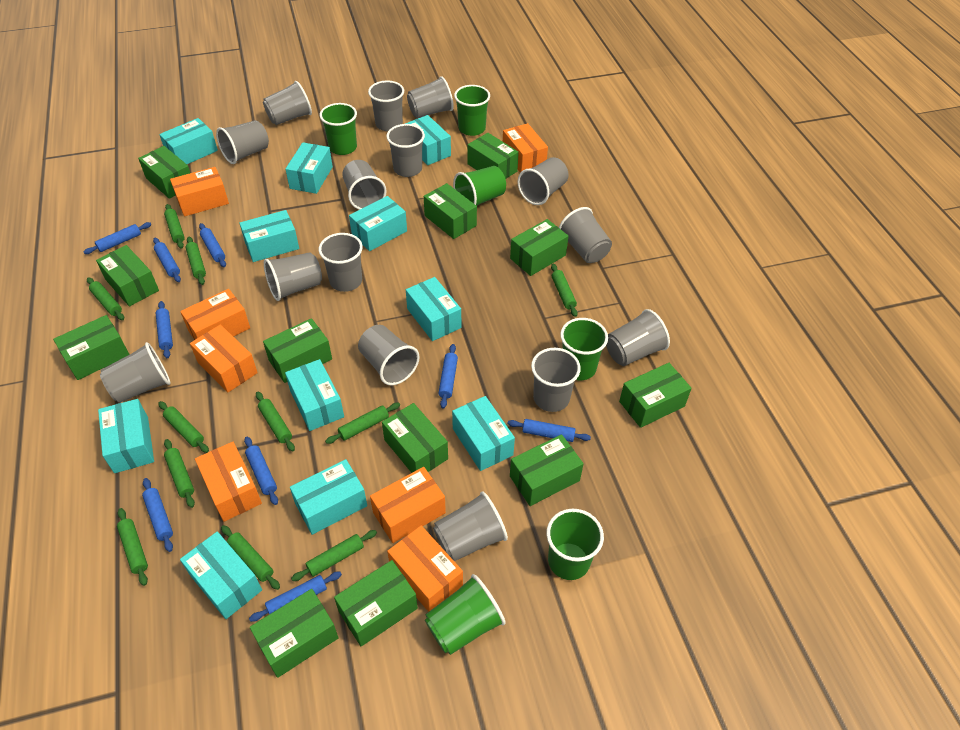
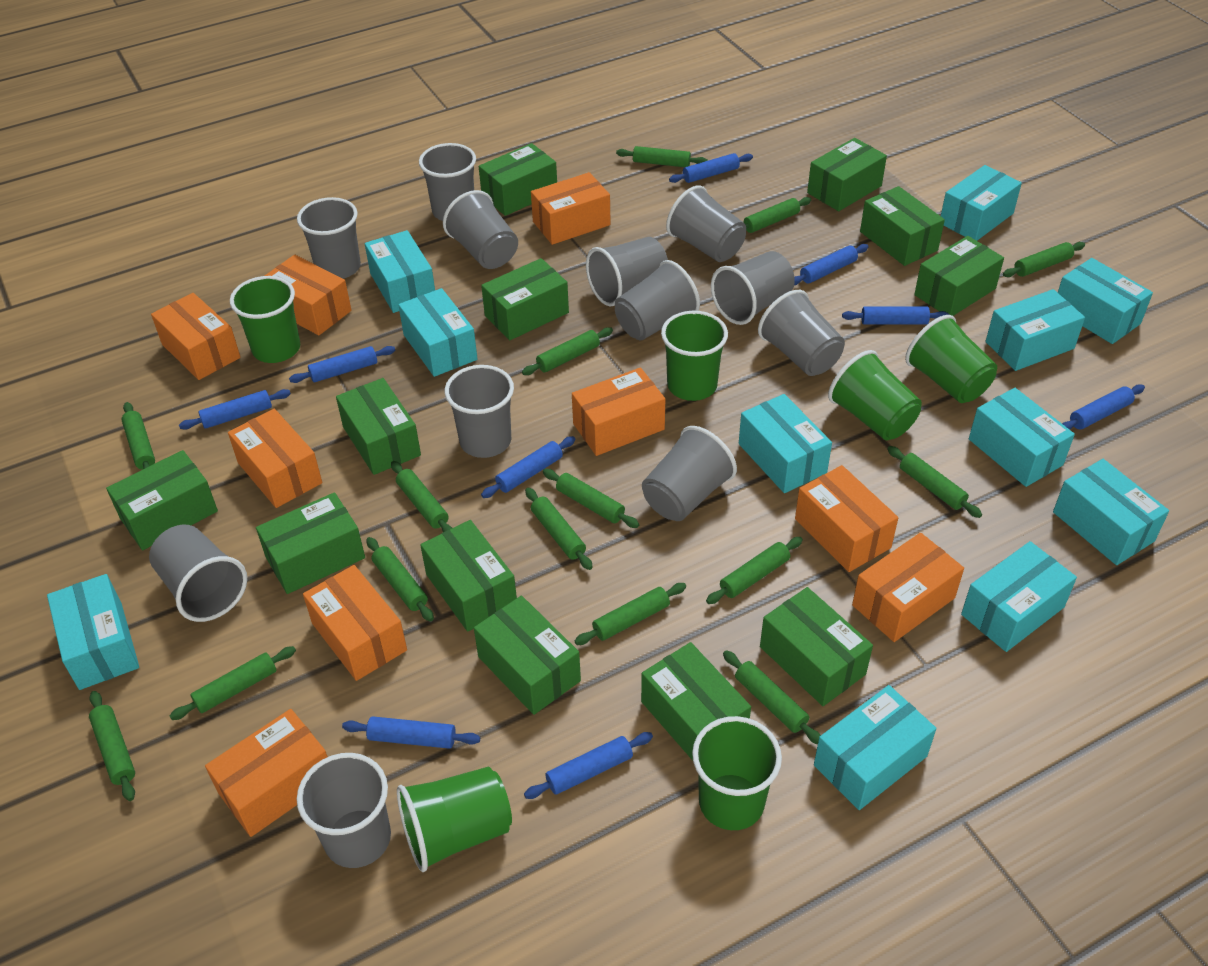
green rolling pin: [87,277,124,320] [117,508,148,586] [158,401,209,453] [164,204,185,249] [164,439,195,508] [185,237,206,285] [221,525,280,590] [256,392,295,452] [291,530,377,581] [325,403,400,444] [551,264,578,317] = 11 -> [89,691,135,801] [121,402,155,470] [170,646,296,720] [366,537,434,622] [391,461,452,532] [522,327,613,375] [525,488,593,570] [543,469,639,528] [575,583,686,645] [616,146,708,167] [706,537,803,604] [723,650,821,744] [744,197,811,233] [887,446,982,518] [1003,242,1085,277] = 15
grey cup: [100,342,170,403] [216,120,269,164] [263,81,312,125] [264,252,322,301] [319,233,363,292] [342,160,387,210] [358,325,419,385] [368,81,404,131] [386,124,425,177] [407,76,454,119] [433,491,508,561] [518,157,569,205] [531,348,581,412] [559,207,612,263] [606,309,670,366] = 15 -> [149,525,248,622] [297,197,361,279] [297,753,391,868] [419,143,476,221] [443,190,518,269] [445,365,514,458] [586,237,668,306] [615,260,700,340] [642,426,737,521] [666,185,746,262] [711,251,795,325] [758,290,845,376] = 12
orange box: [170,167,229,217] [180,289,250,340] [190,325,258,392] [195,442,262,522] [370,467,446,543] [387,525,463,612] [503,123,548,173] = 7 -> [151,293,241,380] [205,709,328,837] [228,409,322,508] [265,255,352,335] [303,565,407,681] [531,172,611,245] [572,367,665,456] [795,465,898,572] [852,533,964,642] = 9

